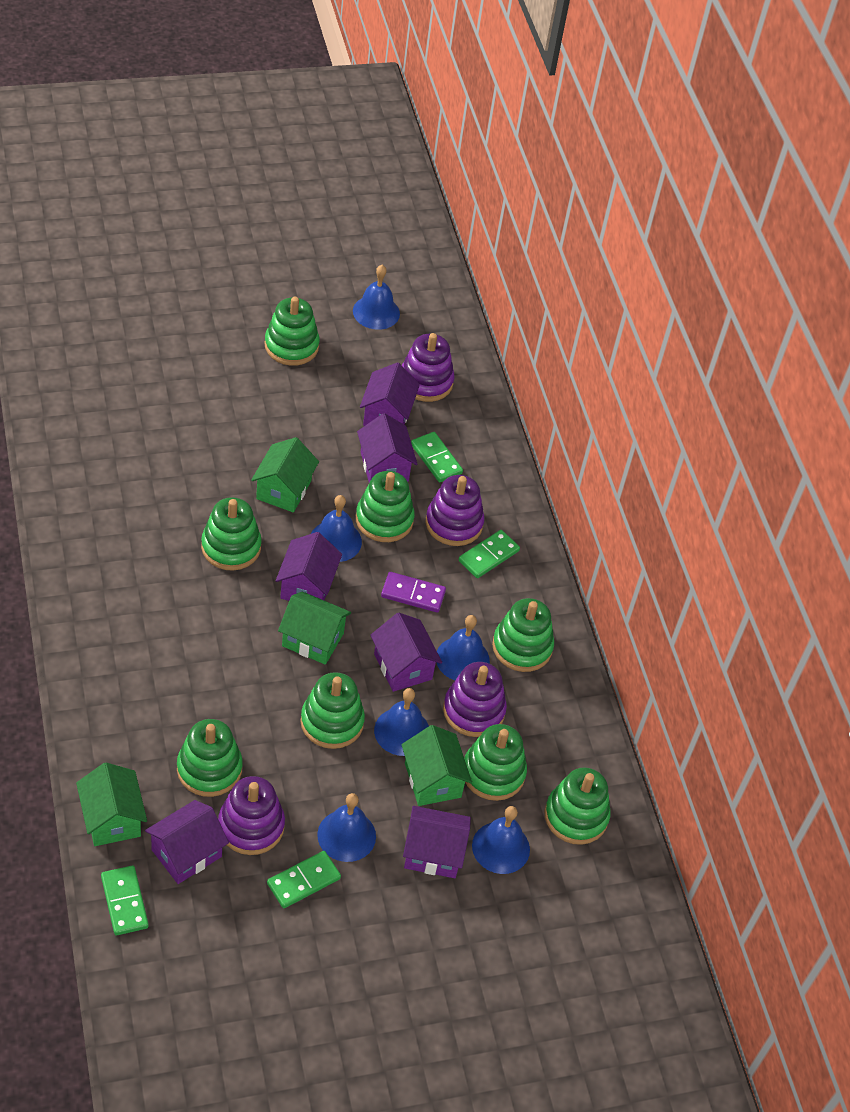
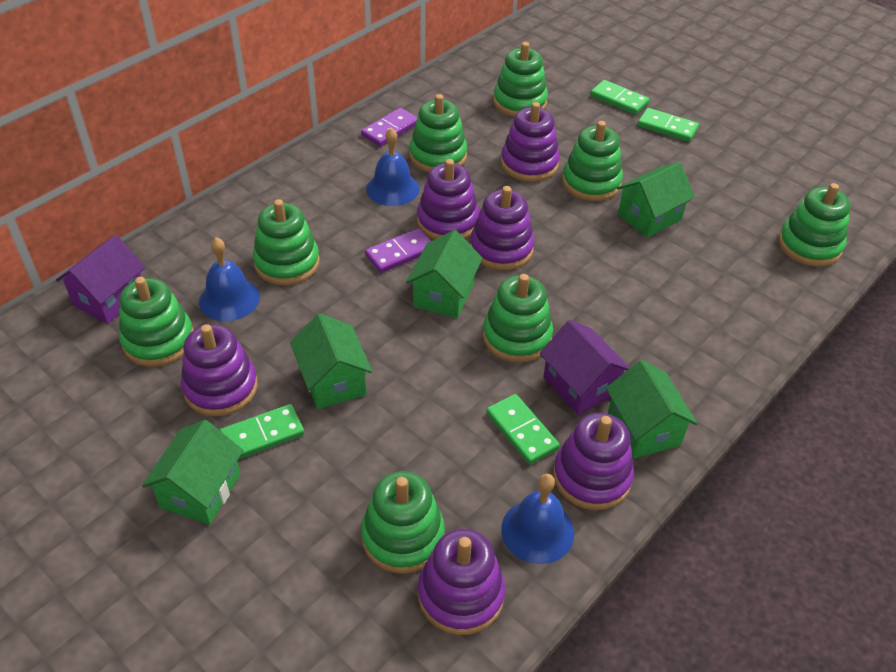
blue bell: [311,495,362,562] [317,793,376,862] [353,265,400,330] [374,688,429,756] [436,615,490,680] [472,806,530,874] = 6 -> [199,237,260,321] [366,128,419,206] [501,474,574,564] = 3
green house: [76,762,147,846] [251,437,319,513] [278,591,351,665] [401,725,472,806] = 4 -> [142,420,243,525] [290,313,373,409] [406,230,483,318] [606,360,698,459] [617,162,695,238] = 5
purple domino: [381,572,446,613] = 1 -> [361,108,418,147] [365,228,431,273] = 2
purple house: [145,800,229,884] [276,532,342,601] [357,413,417,483] [360,362,420,426] [370,612,442,692] [403,806,471,878] = 6 -> [56,235,146,324] [539,320,630,415] = 2
purple stacking toy: [218,776,285,855] [402,333,454,402] [426,475,485,546] [443,662,507,737] = 4 -> [181,324,258,417] [417,159,479,240] [418,529,505,635] [470,186,535,270] [501,102,560,182] [553,413,634,510] = 6

